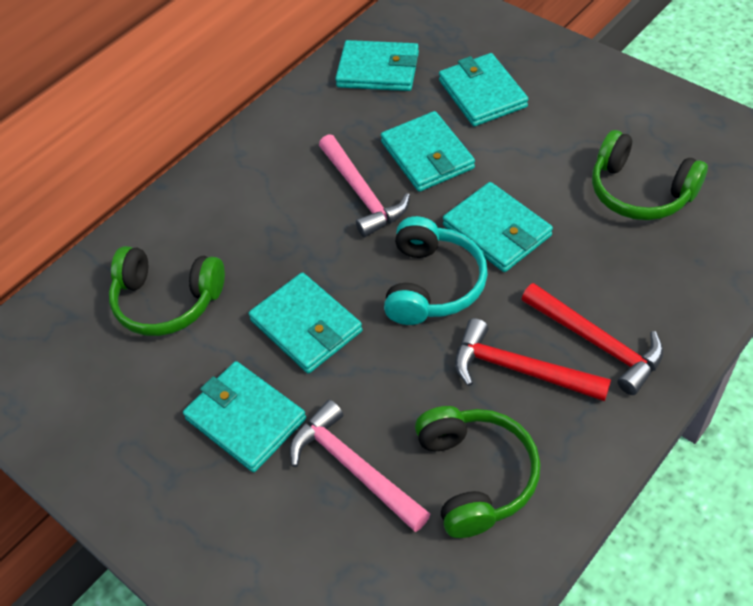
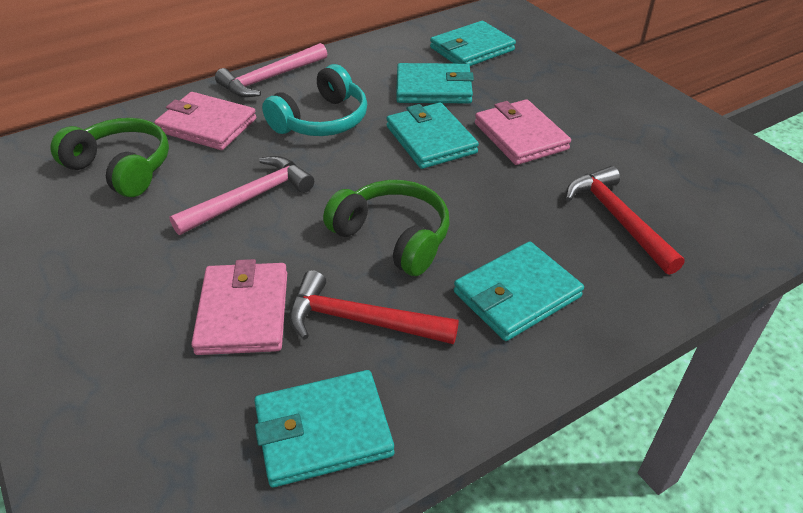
green headphones: [109,246,225,336] [415,406,541,538] [592,130,708,220] = 3 -> [51,118,169,197] [323,180,450,276] = 2
pink wallet: none = 0 -> [154,92,256,150] [191,259,287,355] [475,99,571,165] = 3
turquoise wallet: [183,361,306,472] [249,272,363,374] [335,40,419,91] [381,111,475,192] [439,53,528,126] [443,182,553,272] = 6 -> [254,370,394,487] [386,102,479,169] [396,63,474,103] [430,21,516,66] [454,242,584,341] = 5

